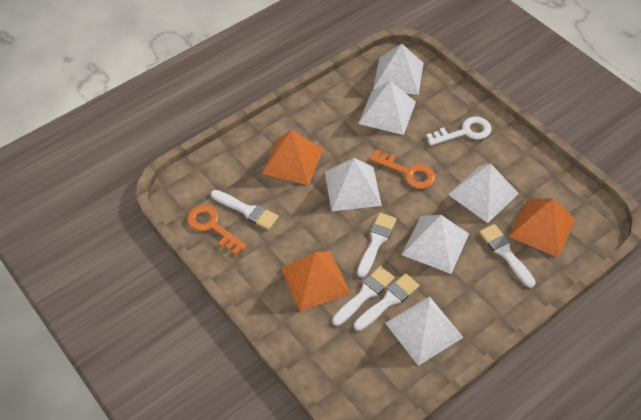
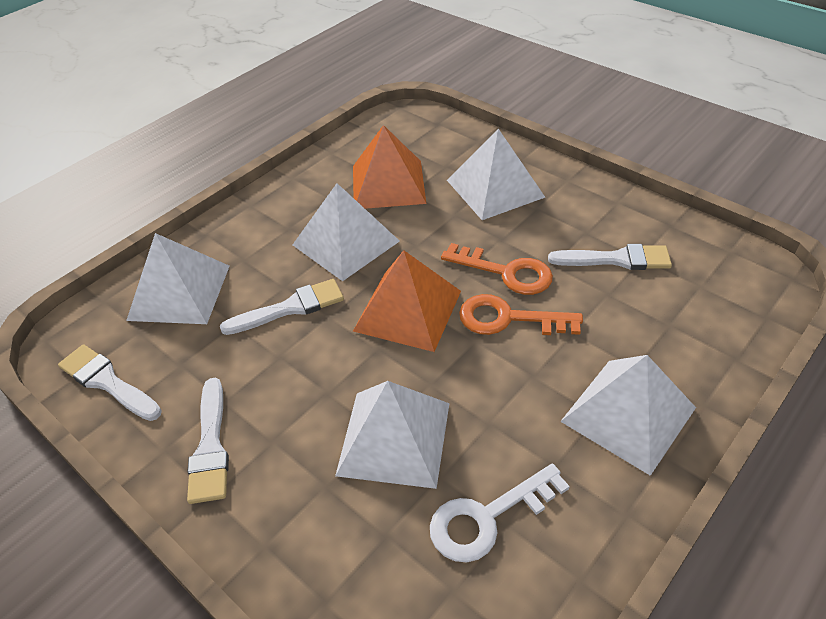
orange pyramid: [262,130,323,185] [281,251,351,311] [509,198,576,258] = 3 -> [353,125,426,209] [353,250,461,352] = 2
white brush: [211,190,278,230] [332,266,395,326] [354,274,419,331] [357,213,397,277] [479,224,536,288] = 5 -> [58,344,162,421] [187,378,229,504] [220,279,344,335] [548,244,672,270] = 4
white pyramid: [325,158,382,211] [358,81,416,135] [373,43,424,95] [385,296,464,366] [402,215,469,274] [448,164,519,223] = 6 -> [126,233,230,324] [293,183,400,281] [335,381,449,489] [447,129,545,220] [560,355,696,476] = 5

